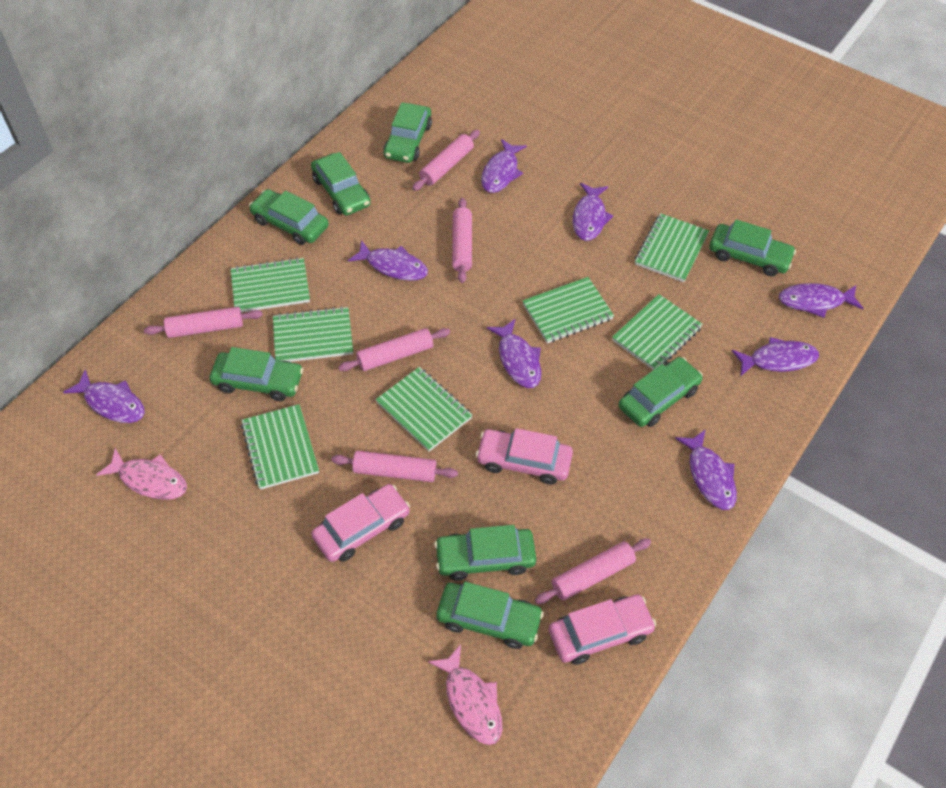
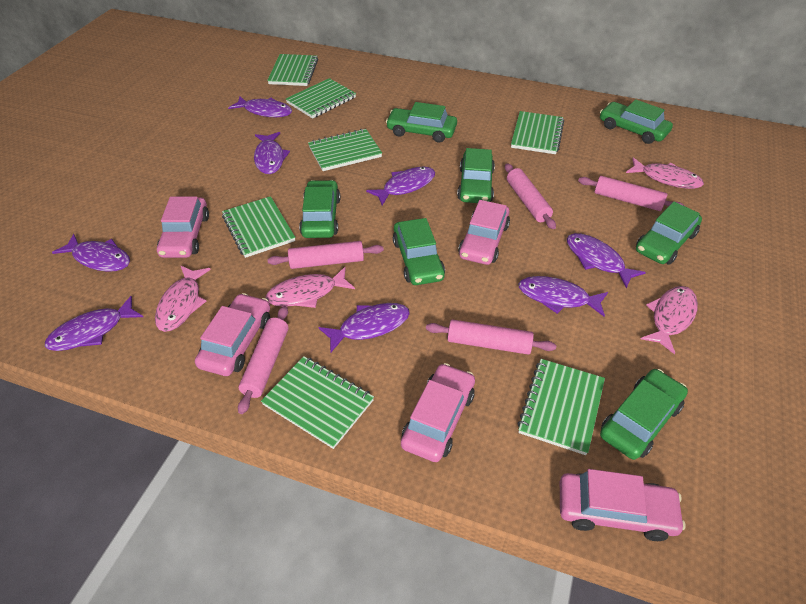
green car: [210,347,303,401] [249,189,329,245] [311,152,371,215] [383,102,432,163] [434,525,536,581] [436,582,544,649] [618,357,703,427] [709,219,796,276] = 8 -> [299,180,341,238] [386,102,457,142] [393,218,445,285] [457,148,495,203] [600,99,673,144] [600,369,688,460] [636,201,702,265] = 7
pink car: [311,484,410,562] [476,428,573,485] [548,595,656,665] = 3 -> [157,197,209,258] [195,293,270,376] [401,363,475,462] [458,200,510,265] [560,469,686,541] = 5
pink fish: [96,448,187,500] [428,644,503,745] = 2 -> [155,265,211,332] [266,267,355,308] [626,157,704,189] [641,286,698,354] = 4
pink rolling pin: [144,307,263,338] [331,451,458,482] [338,328,450,371] [412,130,480,191] [452,198,472,283] [535,539,651,604] = 6 -> [238,306,289,414] [267,241,384,269] [426,319,556,355] [505,163,556,229] [578,176,685,211] = 5

